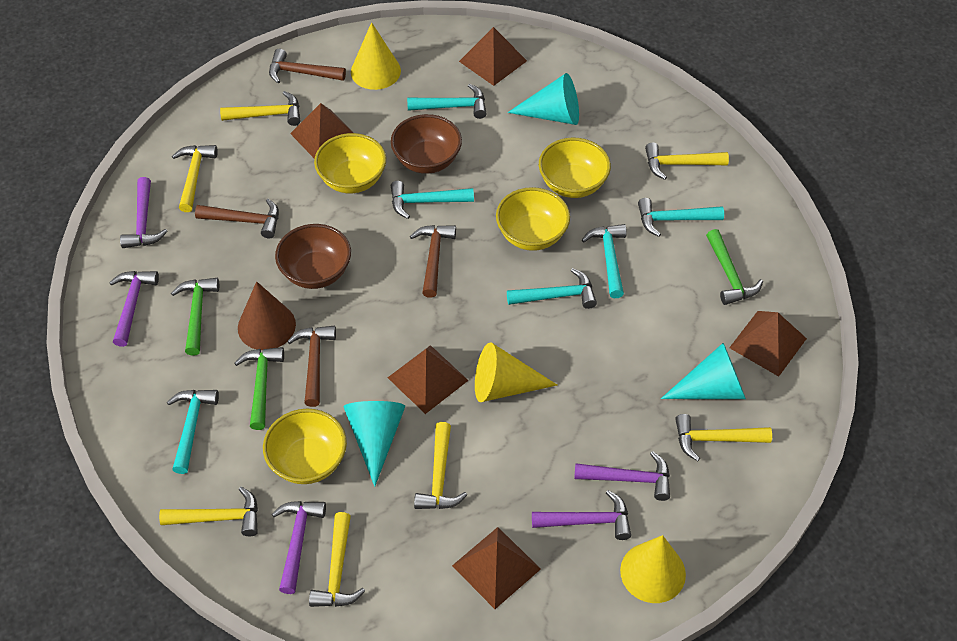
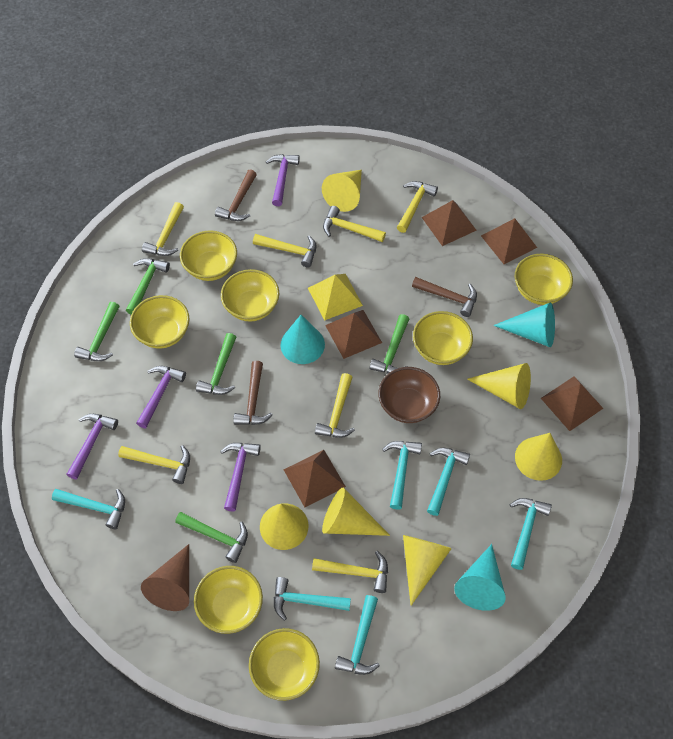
brown bowl: [275,224,351,289] [391,114,462,174] = 2 -> [378,367,440,423] = 1
brown hammer: [195,199,279,239] [269,49,346,83] [287,326,336,407] [410,225,456,298] = 4 -> [215,169,257,221] [233,361,273,425] [412,277,477,317] = 3
green hammer: [171,278,219,356] [234,347,284,430] [706,229,763,305] = 3 -> [74,302,120,361] [126,258,170,315] [175,512,248,563] [196,333,236,395] [370,314,409,373] = 5
purple hammer: [109,271,159,347] [120,177,168,248] [272,501,326,594] [532,490,631,540] [574,451,670,501] = 5 -> [66,414,118,480] [136,366,186,428] [220,443,261,512] [266,154,300,206] = 4
yellow bowl: [263,409,347,484] [314,133,386,193] [496,187,570,251] [539,137,611,198] = 4 -> [130,295,190,349] [180,230,237,281] [194,566,263,634] [221,269,279,322] [249,628,320,701] [413,311,473,365] [515,254,573,305] = 7
yellow cone: [351,22,401,90] [475,342,557,402] [620,535,686,603] = 3 -> [260,503,309,550] [322,170,362,212] [322,488,390,536] [403,535,452,606] [467,363,531,409] [515,433,562,481] = 6
yellow pyramid: none = 0 -> [308,274,363,321] = 1

